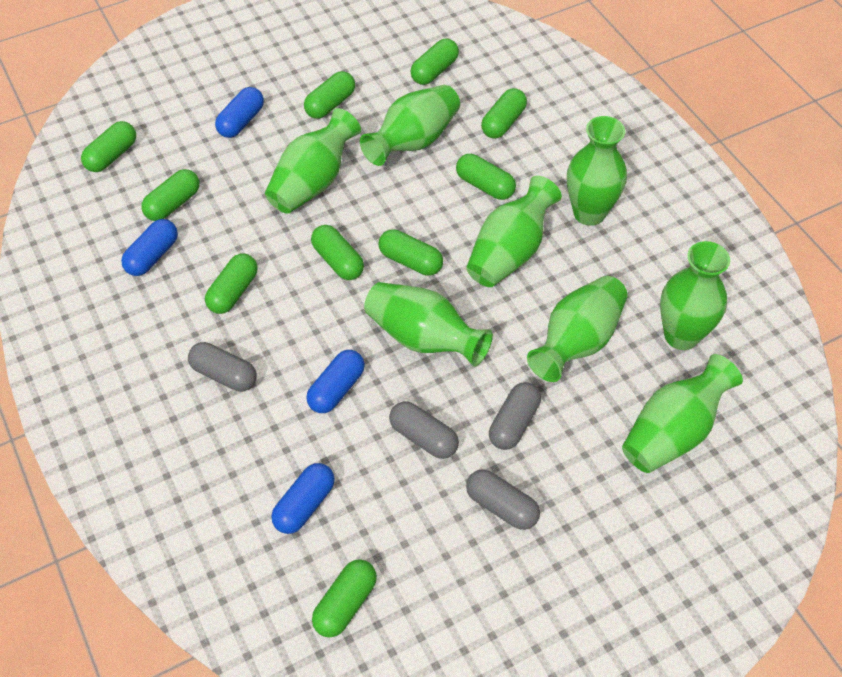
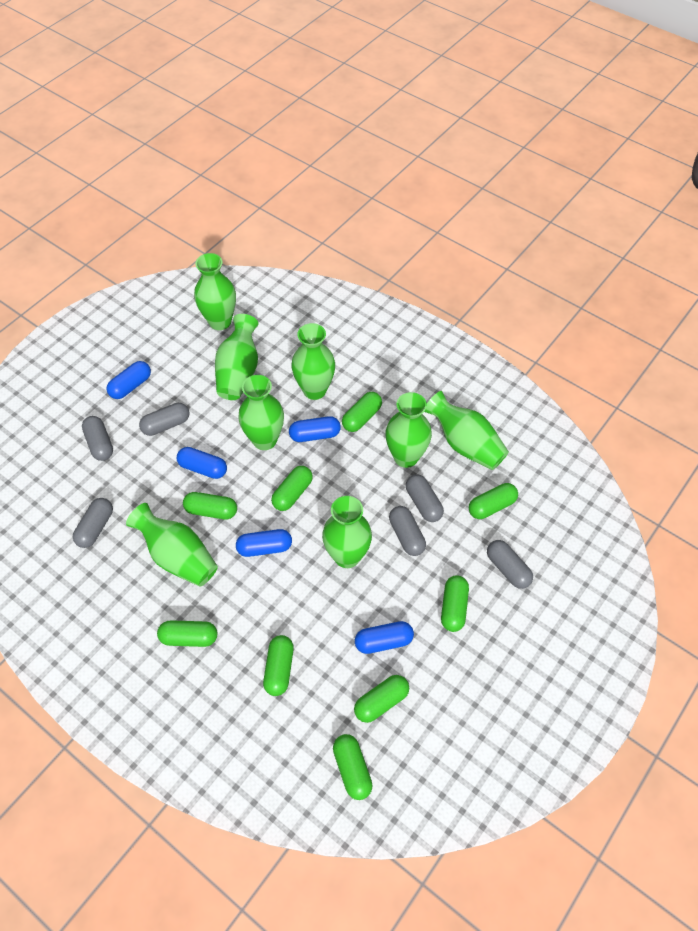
blue capsule: [121,219,178,276] [215,87,264,138] [271,463,335,534] [306,350,365,413] = 4 -> [106,361,151,399] [177,447,227,479] [236,529,292,557] [289,416,341,442] [355,621,414,654] = 5
green capsule: [81,121,136,172] [141,169,199,221] [205,254,258,314] [304,71,355,119] [311,225,364,280] [312,559,377,637] [378,229,443,276] [411,39,459,85] [456,154,516,200] [481,88,527,139] = 10 -> [157,620,217,647] [183,492,237,519] [263,635,294,696] [271,466,313,511] [333,734,373,800] [342,392,382,432] [354,675,409,723] [441,575,469,632] [469,483,518,519] = 9
grey capsule: [188,342,257,392] [389,401,459,459] [466,469,540,530] [489,382,541,450] = 4 -> [73,498,113,548] [82,416,113,461] [139,403,189,436] [389,506,426,556] [406,474,444,522] [487,540,533,589] = 6

